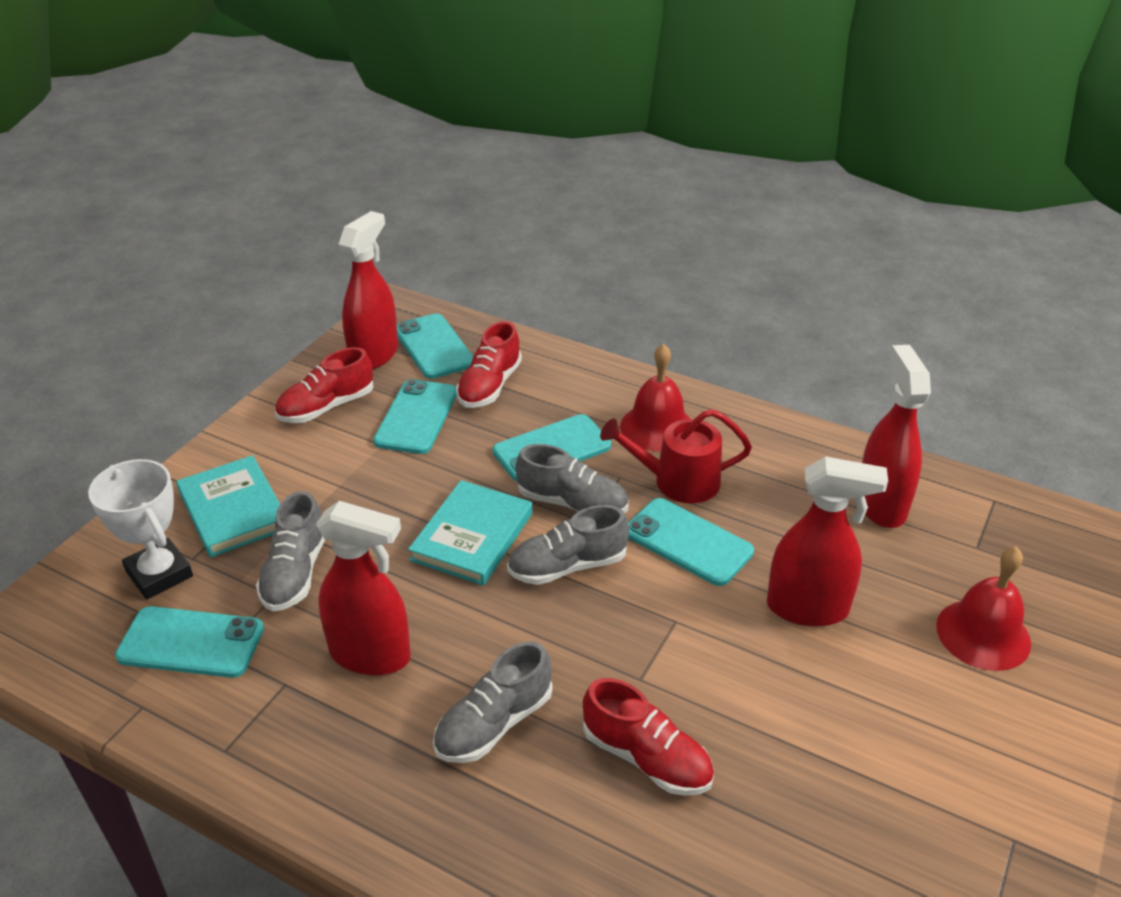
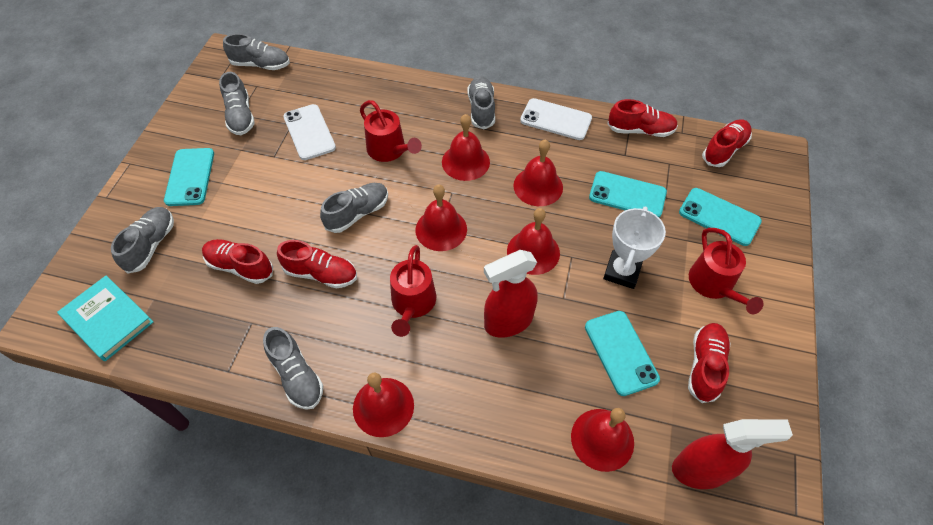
grey shoe: [256,491,325,611] [433,641,553,763] [507,505,629,585] [516,444,628,513] = 4 -> [111,207,174,274] [219,72,255,135] [223,34,290,70] [263,327,324,410] [320,183,388,233] [467,76,495,129] = 6
red bell: [620,343,690,452] [936,546,1031,671] = 2 -> [353,373,414,437] [415,185,467,251] [442,114,490,181] [507,208,560,275] [513,139,563,206] [571,408,634,472] = 6
red shoe: [275,347,373,423] [456,321,522,408] [583,678,714,796] = 3 -> [202,239,273,284] [277,240,357,289] [607,99,678,137] [688,323,731,403] [702,119,752,167] = 5
red spray bottle: [316,501,411,675] [339,211,398,369] [767,456,888,627] [862,345,931,528] = 4 -> [484,250,538,338] [672,419,793,489] = 2
red watering can: [600,409,752,503] = 1 -> [360,100,422,162] [390,245,436,337] [689,228,763,314] = 3
turquoise book: [176,455,280,558] [408,480,532,586] = 2 -> [57,276,153,361] = 1
turquoise phone: [115,606,264,678] [373,379,457,454] [397,313,473,379] [493,414,611,482] [628,498,754,586] = 5 -> [164,148,214,206] [585,311,660,396] [589,171,667,217] [679,188,762,246] = 4
white phone: none = 0 -> [283,104,336,160] [520,98,592,140] = 2

